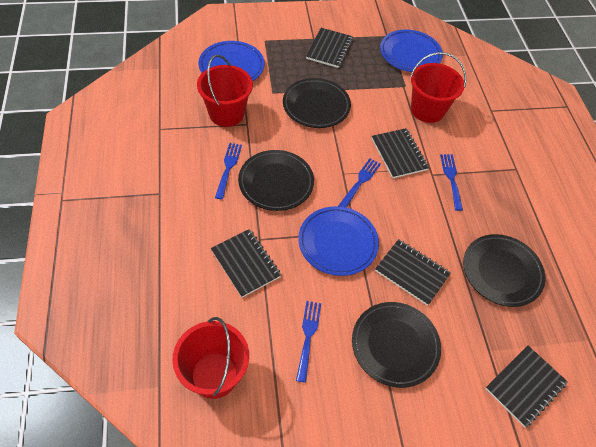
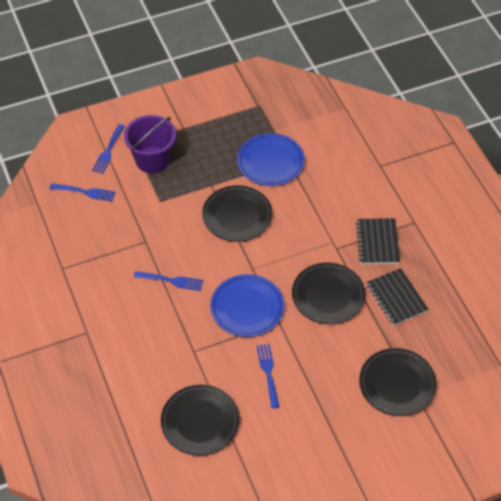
black notebook: [211,229,281,298] [306,28,353,68] [372,128,429,178] [375,239,451,306] [485,346,568,428] = 5 -> [356,218,400,264] [366,268,429,326] = 2
blue plate: [199,41,265,81] [298,206,379,276] [380,30,443,72] = 3 -> [210,274,284,337] [237,133,305,186] = 2
purple bucket: none = 0 -> [124,115,176,173] = 1
red bucket: [172,317,249,399] [197,55,253,127] [410,52,466,123] = 3 -> none = 0

